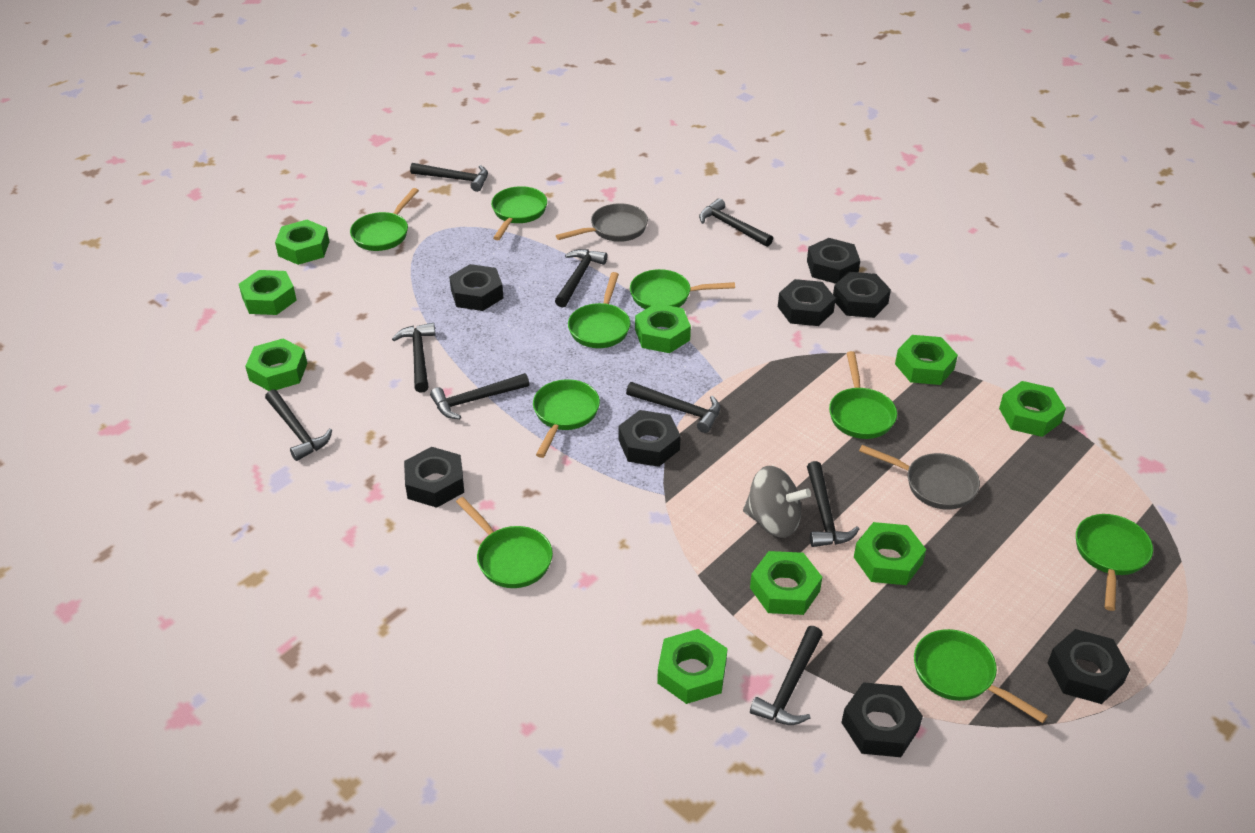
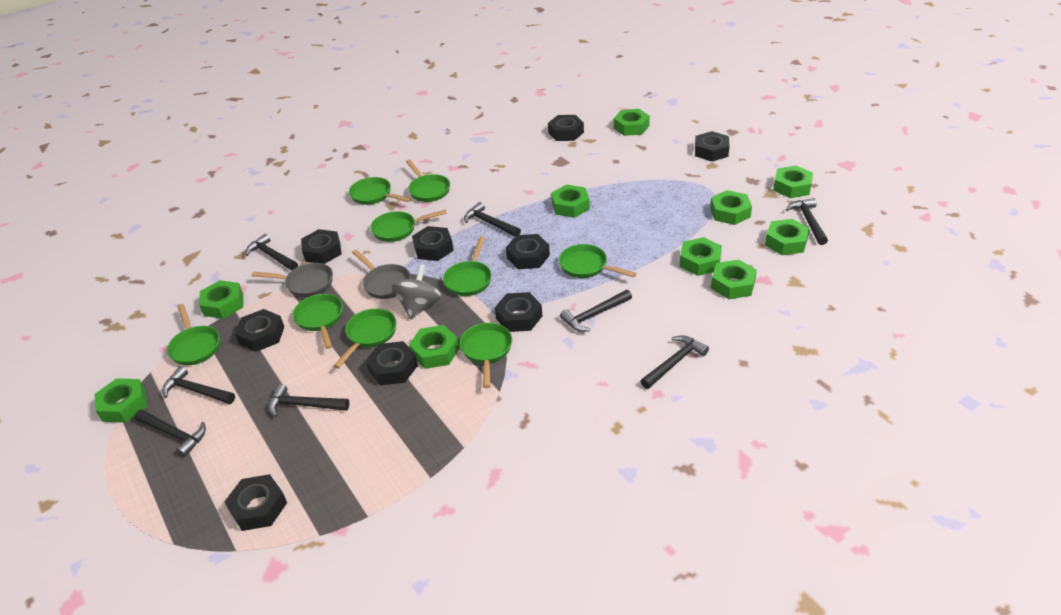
black hammer: [265,389,332,461] [392,323,436,393] [410,163,488,192] [430,373,529,419] [555,249,607,307] [626,382,720,433] [699,198,773,247] [750,626,823,725] [807,461,859,547] = 9 -> [135,410,206,457] [162,366,235,404] [246,234,298,271] [268,384,350,417] [464,202,521,236] [560,290,632,332] [641,335,709,389] [786,198,828,245] = 8
black nut: [404,447,464,508] [449,264,503,311] [619,410,681,467] [778,279,836,326] [807,238,860,284] [833,272,891,318] [841,682,923,757] [1048,629,1130,704] = 8 -> [224,474,287,531] [235,309,284,352] [301,229,342,264] [366,341,418,385] [412,226,454,261] [495,292,542,332] [506,234,550,269] [548,115,584,141] [695,131,729,162] = 9
green nut: [239,270,297,315] [245,339,308,391] [275,220,330,265] [635,303,691,353] [657,629,728,704] [750,551,822,615] [854,522,926,585] [895,335,958,385] [999,381,1066,437] = 9 -> [94,378,148,423] [199,280,243,319] [409,325,459,369] [551,184,590,218] [614,109,650,136] [680,237,722,276] [710,190,752,225] [711,259,757,299] [765,219,810,255] [773,165,813,198] = 10

